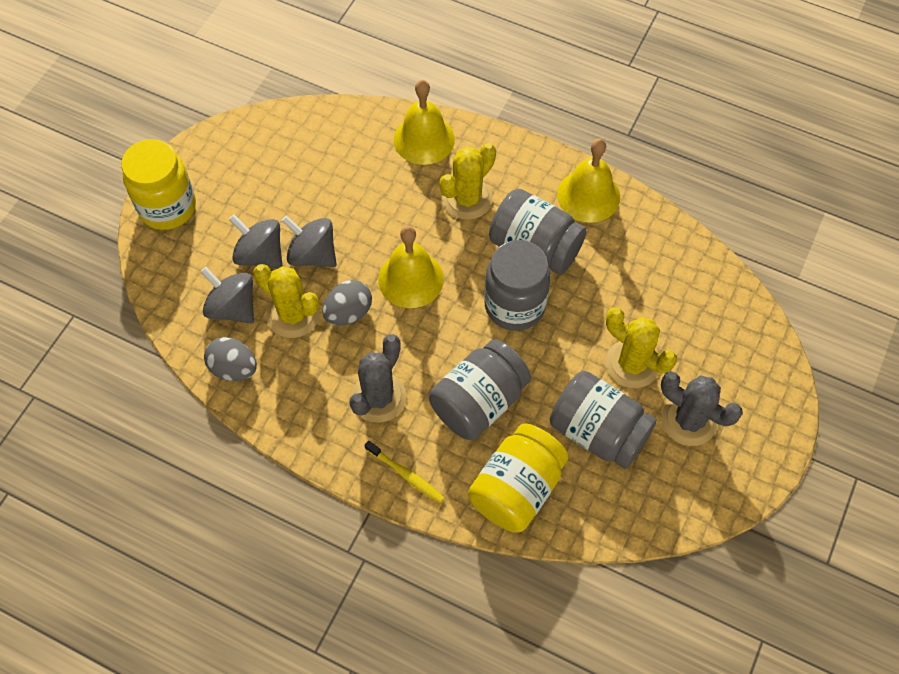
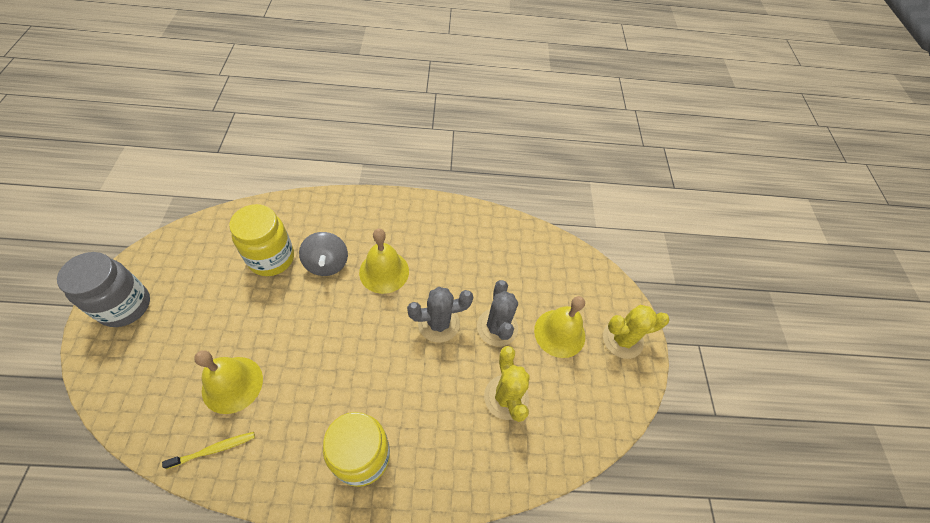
grey egg: [204,337,257,381] [322,280,372,325] = 2 -> none = 0
grey jar: [429,339,531,440] [484,240,551,331] [489,189,587,275] [550,371,657,469] = 4 -> [57,252,150,327] = 1
grey spinning top: [200,267,254,324] [229,214,283,269] [282,215,337,267] = 3 -> [299,232,348,276] = 1
yellow cactus: [253,264,320,338] [440,143,496,220] [605,307,677,388] = 3 -> [484,346,530,422] [603,305,670,359] = 2

